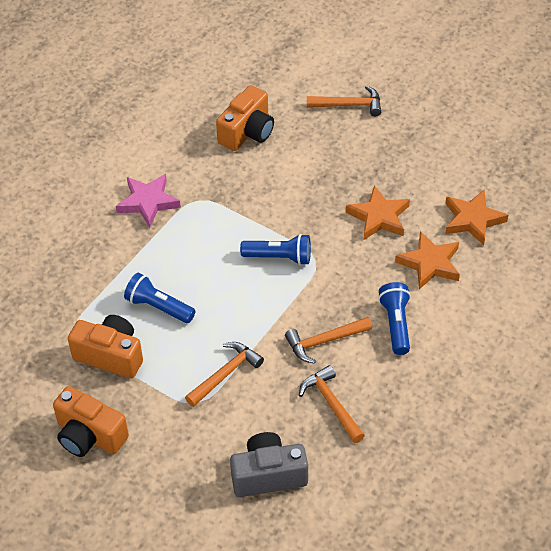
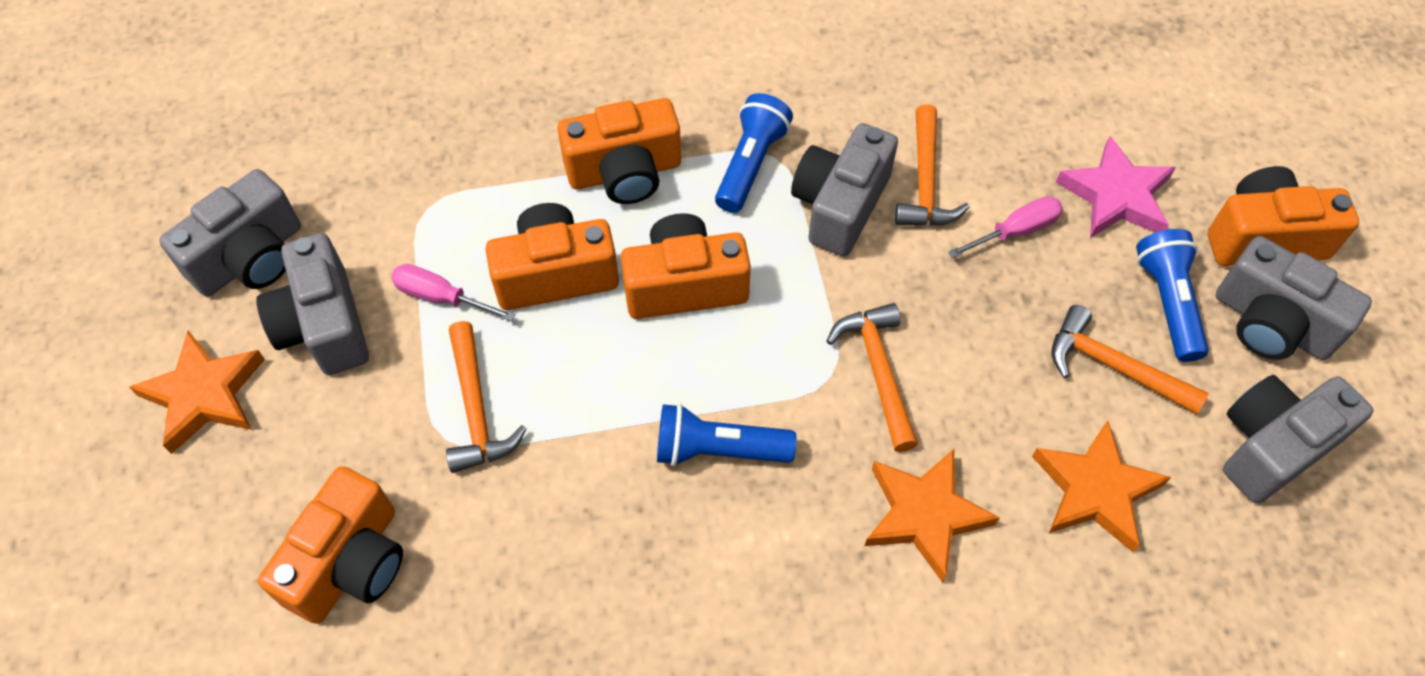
grey camera: [230,432,308,497] = 1 -> [159,169,301,297] [256,233,369,375] [791,123,898,256] [1216,236,1372,360] [1223,375,1374,504] = 5
orange camera: [53,386,129,457] [68,315,143,379] [216,85,274,151] = 3 -> [258,466,403,624] [486,203,619,310] [557,98,681,204] [621,213,751,319] [1208,166,1359,266] = 5
pink screwdriver: none = 0 -> [391,264,516,321] [948,196,1063,258] = 2

